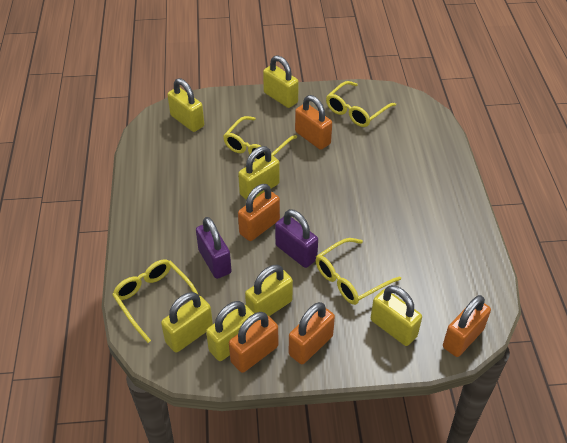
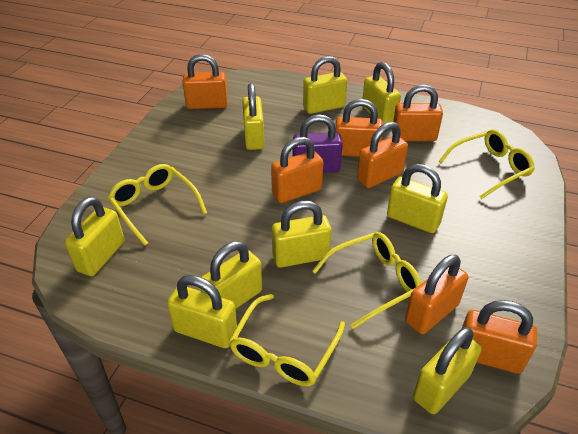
orange padlock: [229,312,278,373] [238,184,280,241] [289,302,335,364] [295,95,332,150] [443,295,491,357] = 5 -> [182,54,228,109] [271,137,324,203] [335,99,383,157] [357,122,408,188] [392,84,443,141] [405,255,468,334] [462,300,537,374] = 7
purple padlock: [196,217,232,279] [275,209,318,268] = 2 -> [293,114,343,173] = 1
yellow padlock: [161,292,213,352] [167,78,204,132] [206,301,254,361] [238,146,280,200] [245,265,293,316] [263,55,299,108] [371,285,422,346] = 7 -> [65,196,125,276] [167,275,237,348] [201,241,262,309] [242,83,264,150] [272,201,332,268] [303,56,347,114] [363,62,401,124] [387,164,448,233] [413,327,482,414] = 9

